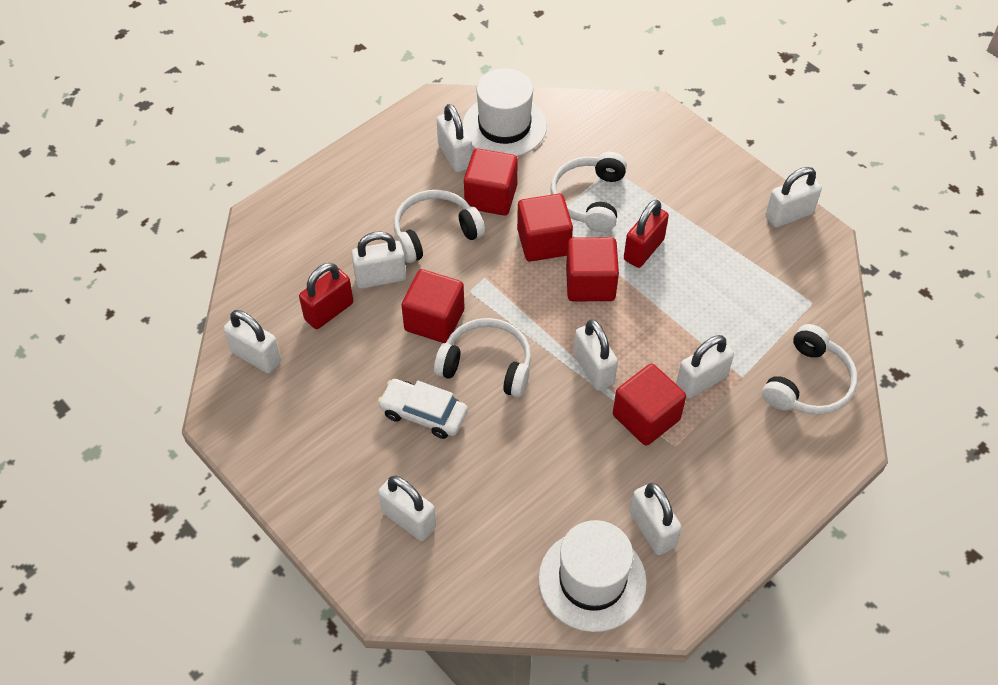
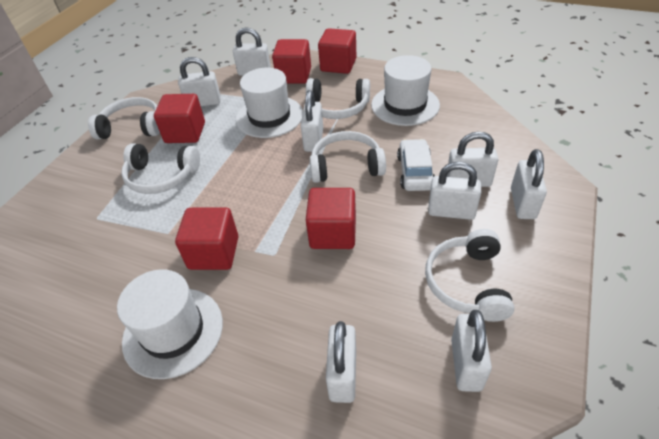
red padlock: [299,263,353,329] [624,199,669,268] = 2 -> none = 0
white hat: [462,69,547,156] [539,520,647,632] = 2 -> [117,269,223,379] [236,68,303,138] [371,55,440,126] = 3
white headphones: [394,190,485,263] [434,318,531,398] [550,152,627,232] [762,324,858,415] = 4 -> [88,97,160,139] [121,143,200,194] [306,78,370,119] [310,131,386,183] [425,229,514,322] = 5

